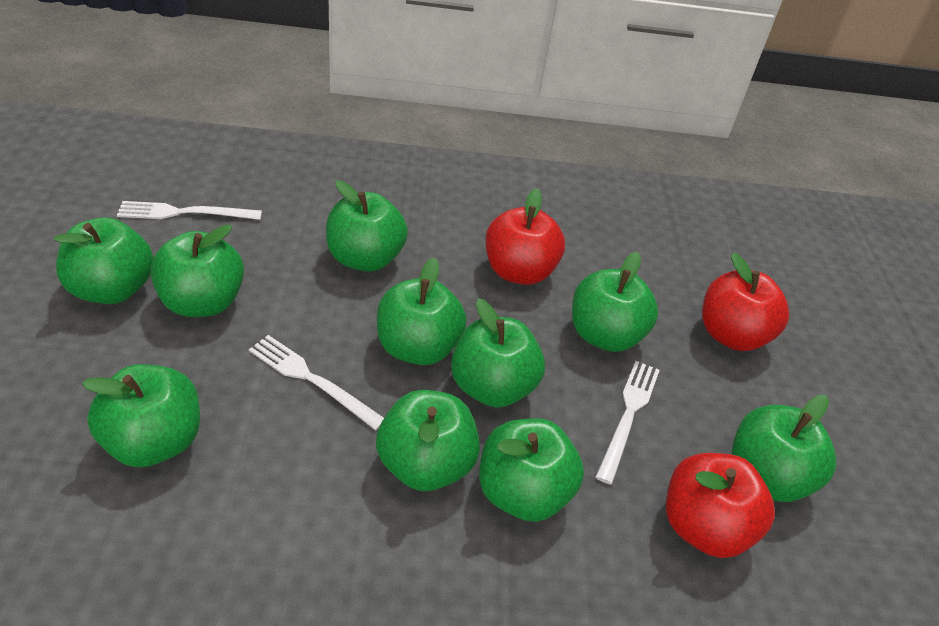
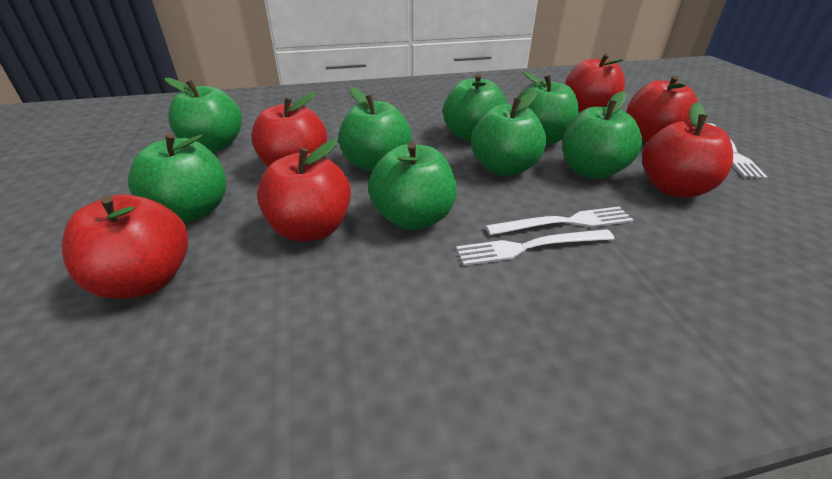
green apple: [54,217,153,304] [82,364,200,467] [150,224,244,317] [326,180,408,272] [376,390,480,491] [377,257,467,365] [451,298,545,408] [479,418,584,522] [572,252,658,352] [732,395,836,502] = 10 -> [128,134,226,222] [165,78,242,152] [338,87,412,172] [368,142,457,230] [443,73,507,142] [471,91,546,176] [517,71,579,145] [562,91,642,179] = 8
red apple: [485,188,565,285] [666,453,775,558] [702,252,789,351] = 3 -> [62,194,188,299] [251,92,327,167] [257,139,351,242] [565,53,625,113] [627,75,698,142] [642,102,733,198] = 6

